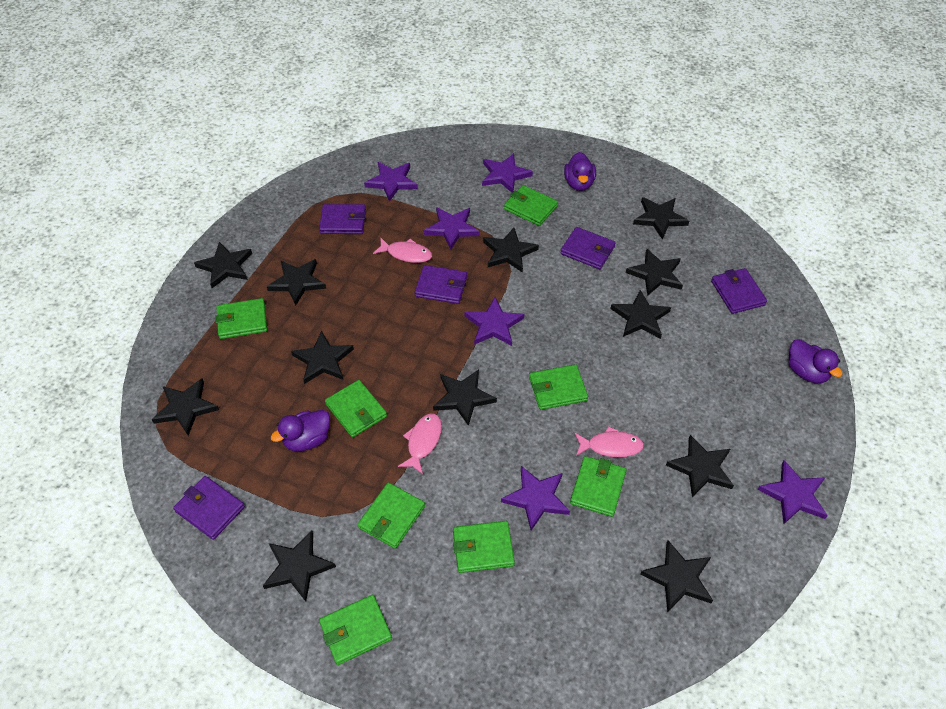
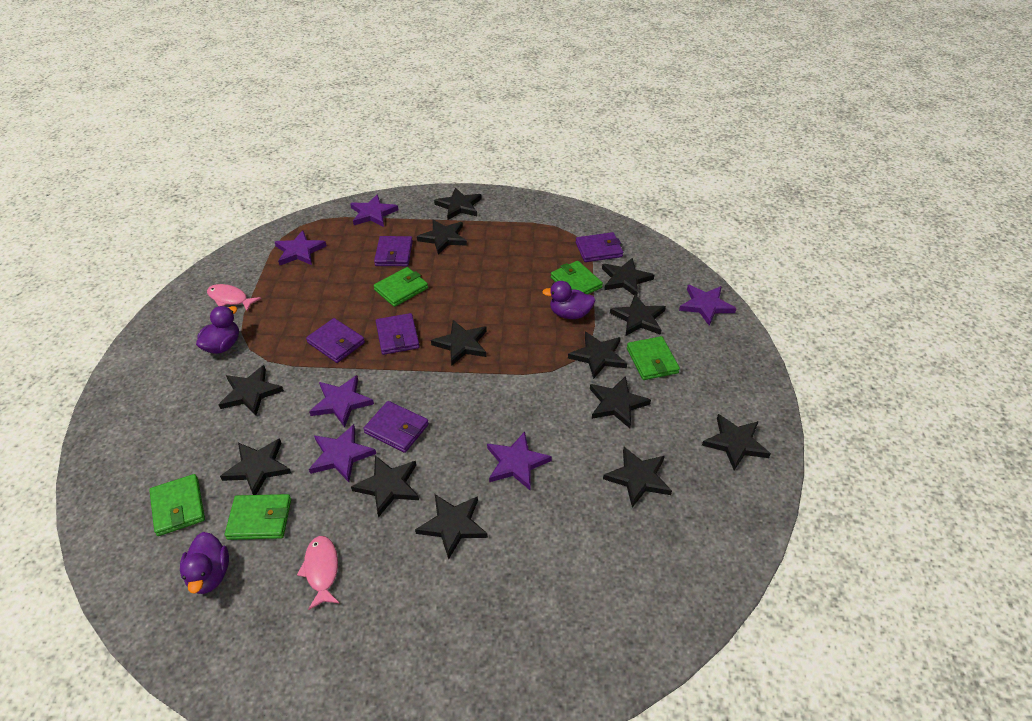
black star: [152,378,219,436] [194,242,252,288] [263,531,336,601] [267,259,326,306] [291,331,354,384] [433,370,497,426] [483,228,539,273] [610,290,671,339] [626,249,683,296] [633,197,689,239] [641,541,713,612] [666,435,734,497] = 12 -> [218,365,284,416] [220,438,291,495] [351,456,419,517] [415,494,488,560] [417,219,467,255] [431,320,487,365] [434,187,482,220] [568,332,627,379] [590,376,651,428] [602,258,654,296] [603,447,672,507] [610,294,666,336] [702,414,771,471] = 13
green wallet: [215,298,267,339] [319,595,392,665] [325,380,387,437] [358,483,425,549] [453,521,515,573] [504,185,558,226] [529,364,588,410] [570,456,626,517] = 8 -> [149,474,205,536] [225,494,291,540] [374,267,428,307] [551,261,603,294] [627,336,680,380] = 5
pink fish: [373,238,432,263] [398,413,442,474] [574,426,644,457] = 3 -> [207,284,261,312] [297,536,339,610] = 2

